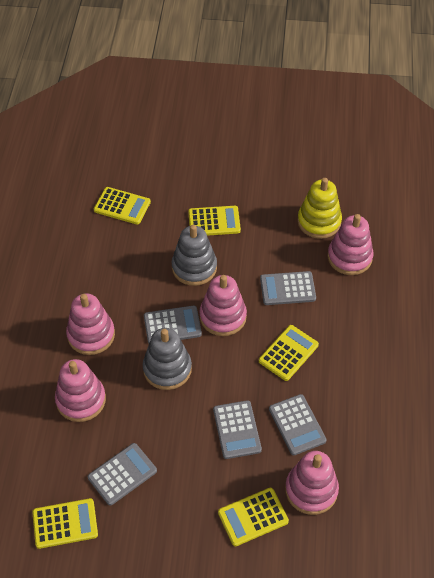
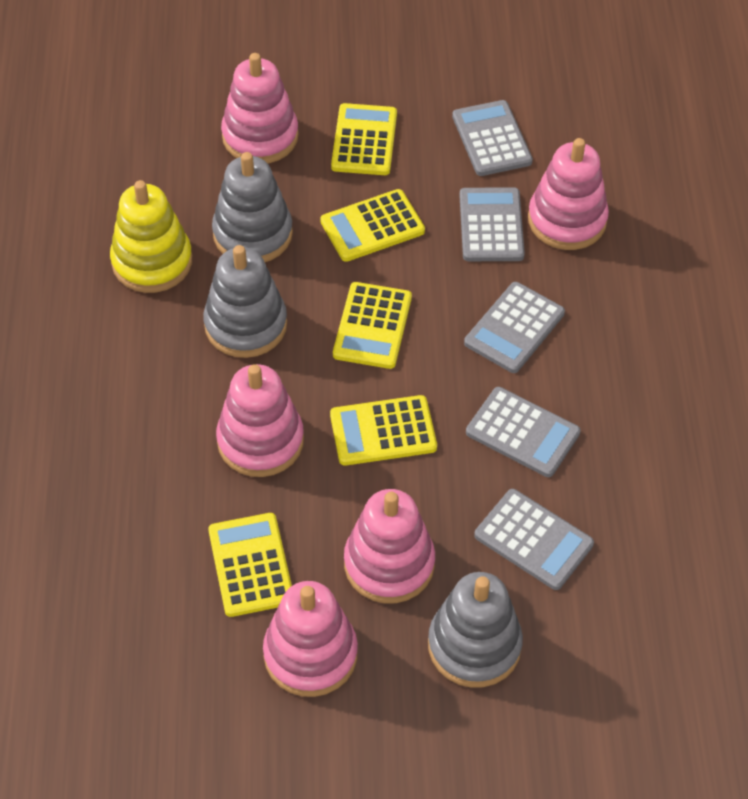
grey stacking toy: [143,328,192,390] [171,225,217,286] = 2 -> [203,245,287,358] [212,152,293,262] [428,572,523,688] = 3

